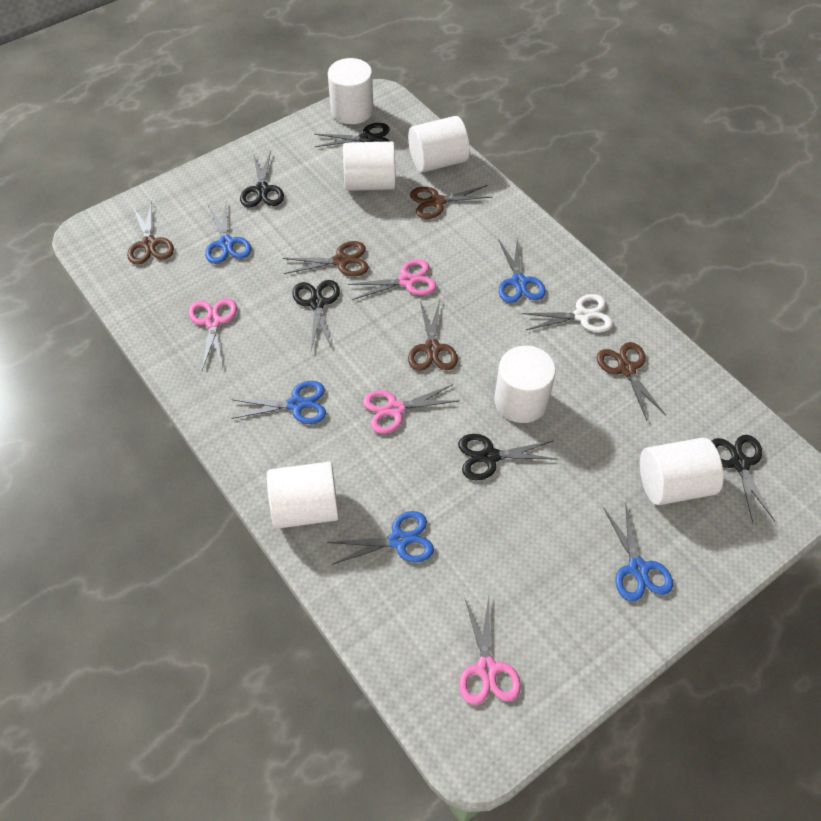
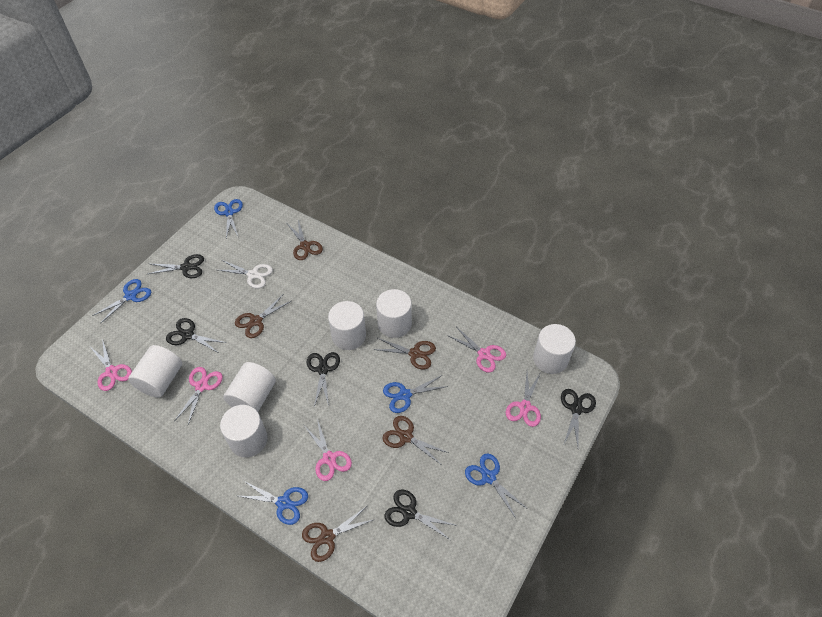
pink scissors: [189,298,237,370] [348,259,437,300] [363,384,458,434] [459,598,521,705] = 4 -> [90,339,132,391] [175,367,223,425] [305,419,352,481] [447,328,506,372] [506,372,541,427] = 5

